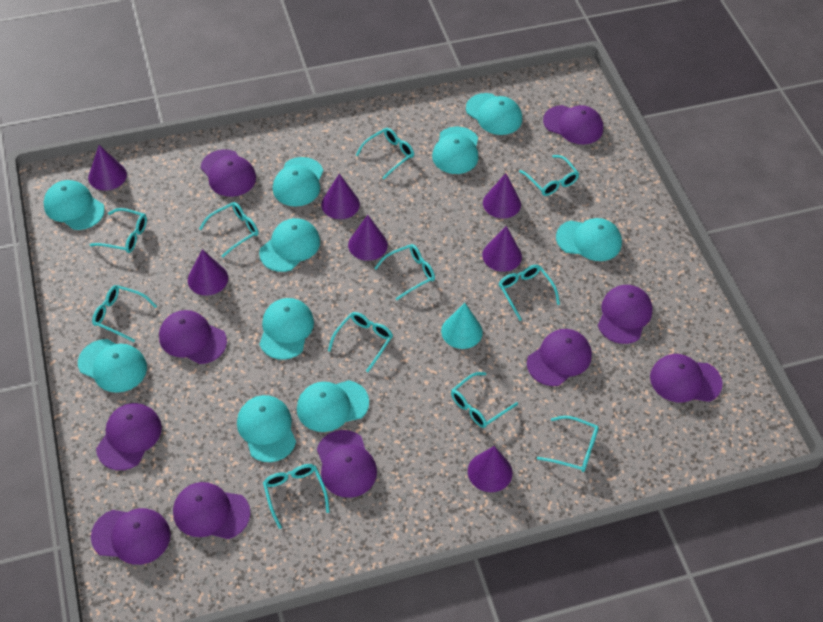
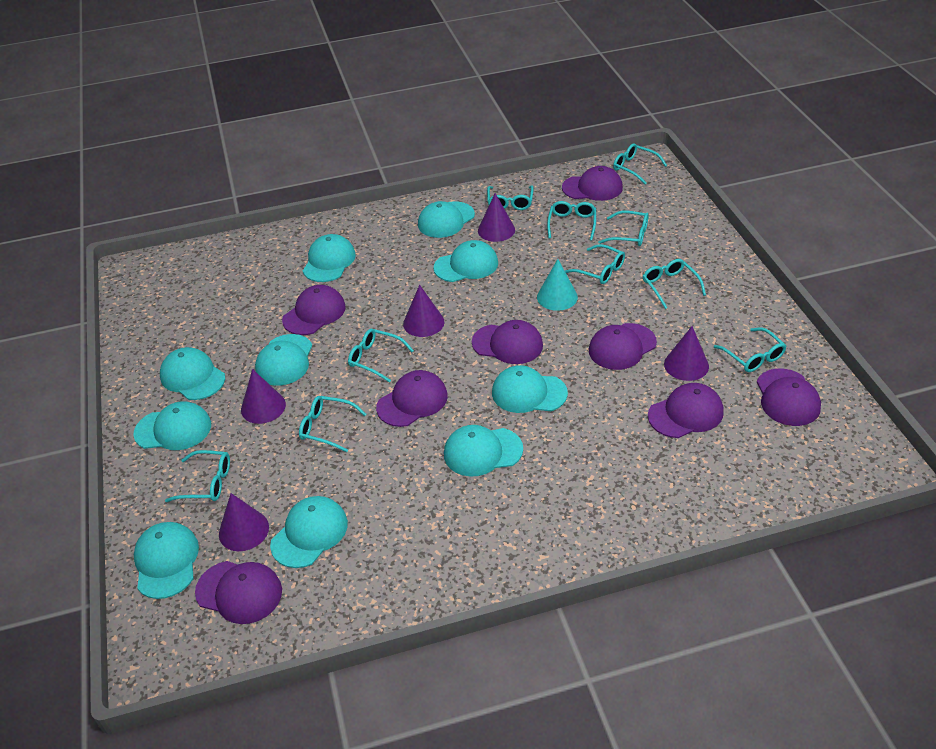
purple cap: [91,508,171,565] [96,403,162,470] [159,310,227,364] [173,482,251,539] [201,149,256,197] [317,430,377,498] [527,329,592,386] [543,105,603,144] [598,285,653,344] [650,354,723,402] = 10 -> [195,561,282,624] [282,285,346,335] [376,370,448,427] [472,320,543,364] [562,166,623,201] [588,323,657,370] [648,383,724,438] [757,369,821,426] = 8
purple cone: [88,145,127,191] [188,249,228,296] [321,174,360,219] [348,215,388,261] [468,446,513,492] [482,226,522,272] [483,173,521,219] = 7 -> [219,493,269,551] [241,369,286,424] [403,285,445,337] [478,193,515,242] [664,326,709,381] = 5
turquoise glasses: [90,208,147,253] [92,285,157,342] [199,202,259,257] [263,464,330,529] [328,312,393,372] [356,128,414,179] [375,244,435,300] [451,372,518,428] [499,265,560,321] [519,155,579,196] [537,416,599,472] = 11 -> [165,450,230,502] [299,396,366,452] [348,329,414,383] [487,186,534,210] [547,201,596,241] [565,244,625,284] [598,211,649,246] [613,143,667,184] [643,259,706,309] [714,328,786,372] = 10

